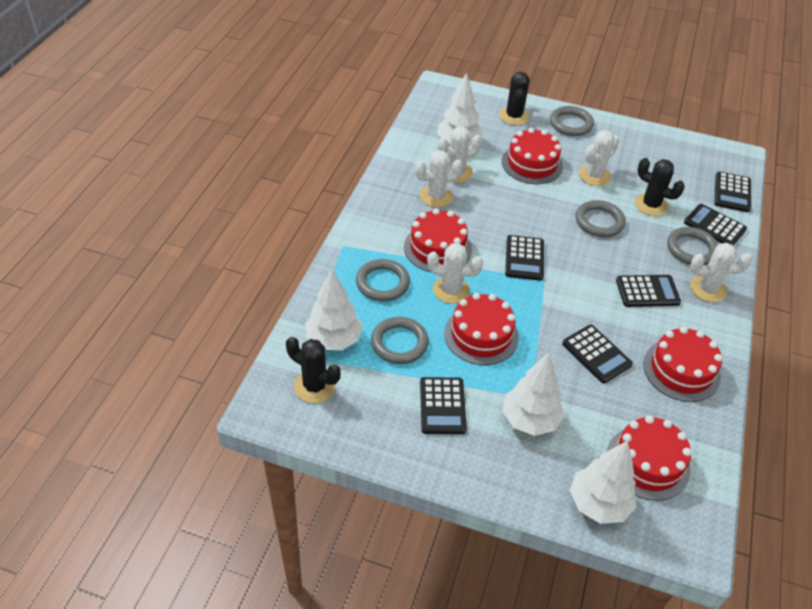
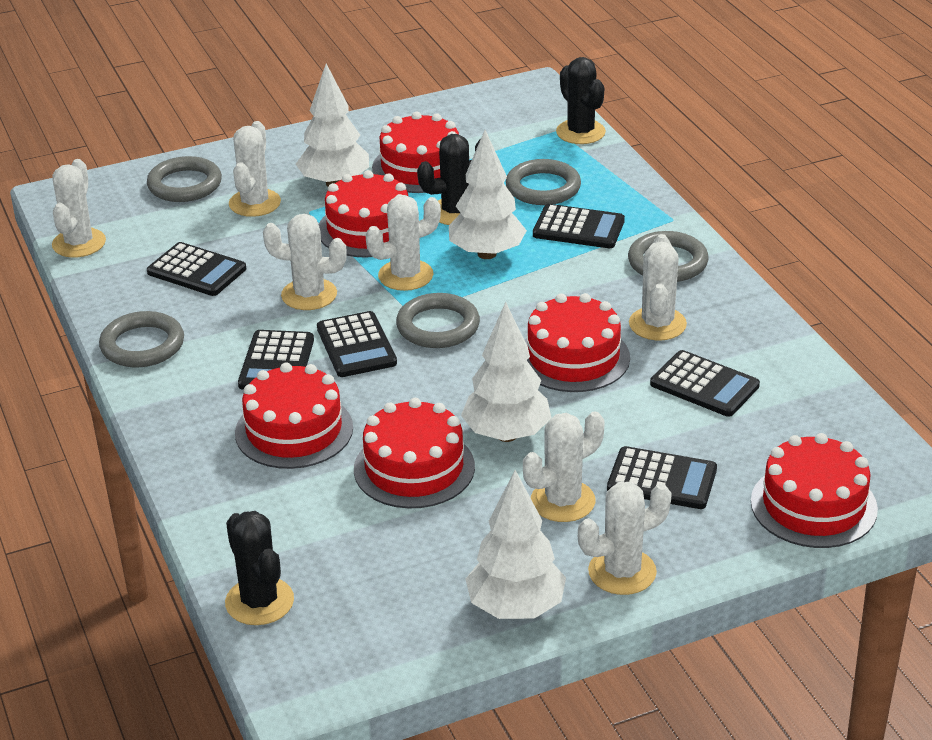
red cake: [404,208,472,272] [444,293,519,365] [502,128,563,184] [607,416,692,501] [643,327,723,402] = 5 -> [235,363,353,469] [319,170,408,258] [354,398,475,509] [372,112,459,193] [525,293,630,392] [751,433,878,548] = 6
white cactus: [415,150,463,207] [427,243,483,304] [437,127,482,183] [579,130,619,186] [690,243,752,302] = 5 -> [52,159,106,258] [229,121,281,217] [263,214,347,310] [365,195,441,291] [523,411,604,522] [578,482,672,595] [629,234,687,341] = 7

